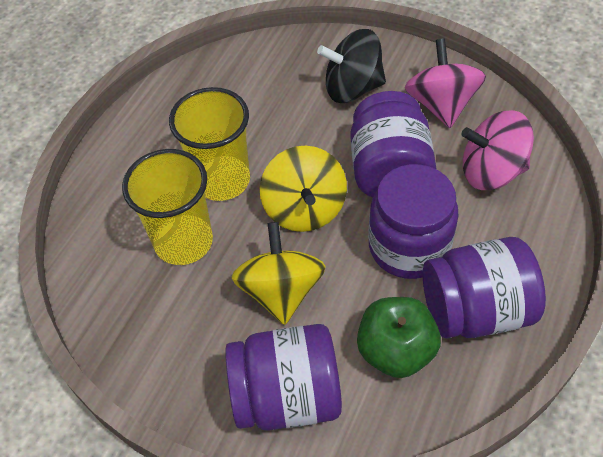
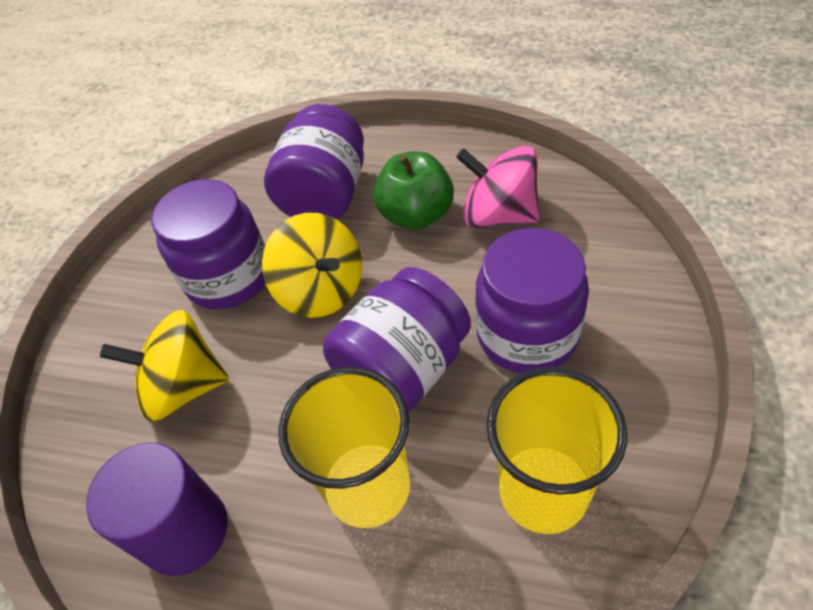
black spinning top: [317,29,386,103] = 1 -> none = 0
pink spinning top: [405,38,486,128] [462,110,534,190] = 2 -> [456,146,540,228] = 1
purple cylinder: none = 0 -> [86,443,228,576] = 1

